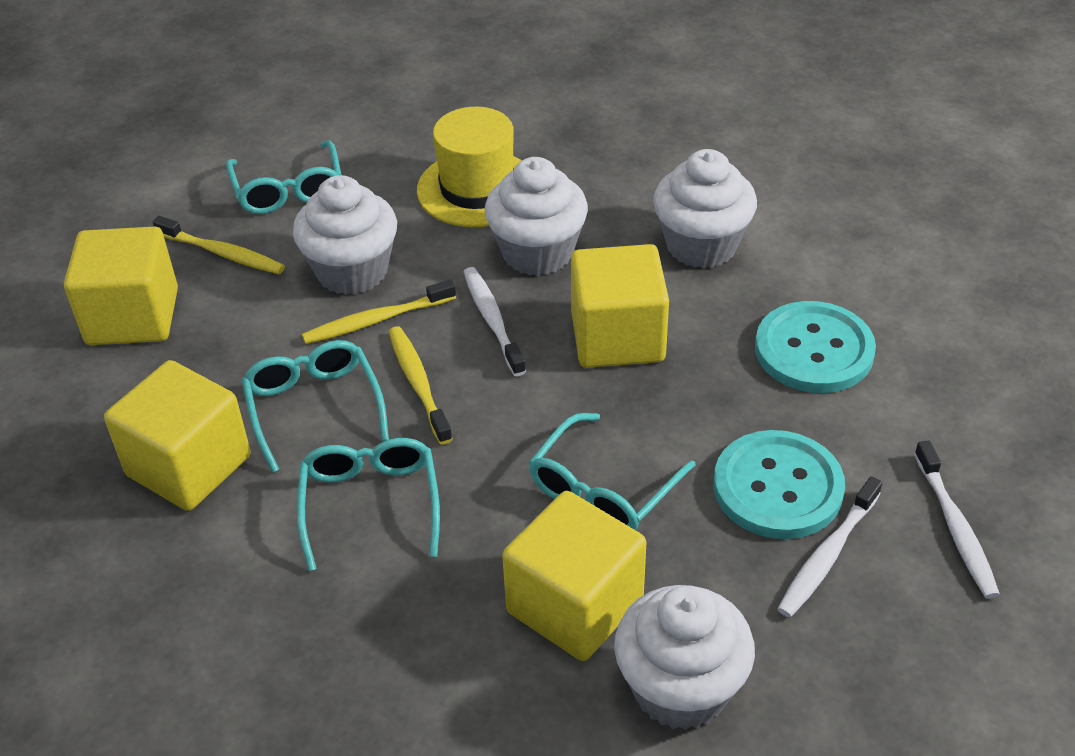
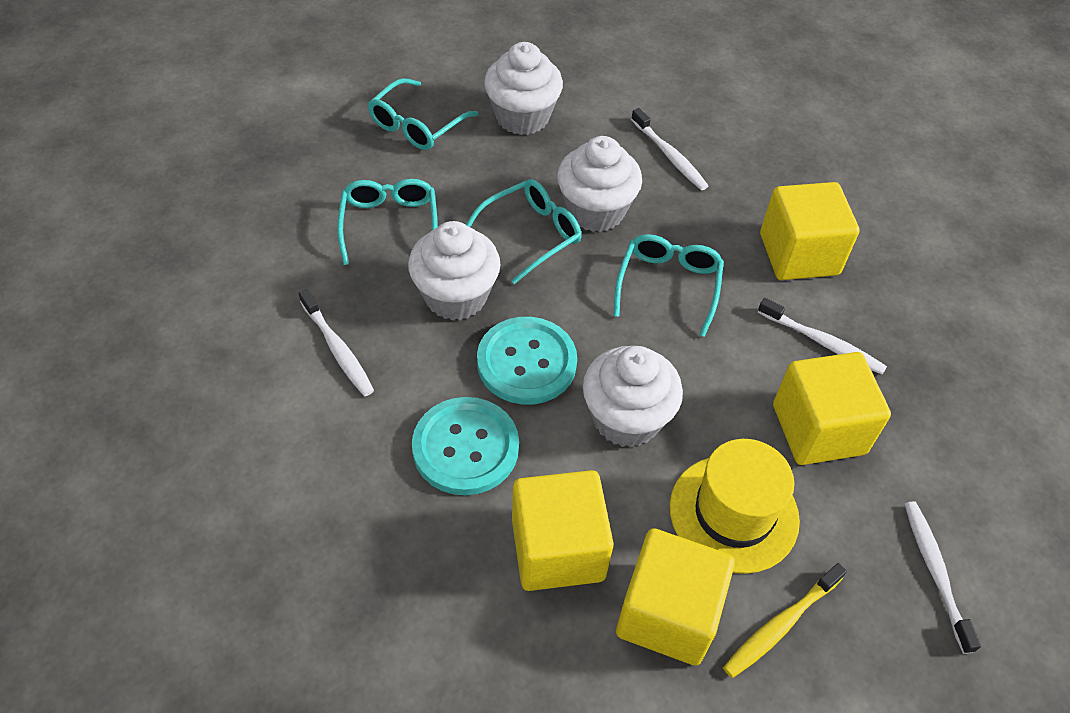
white toothbrush: [464,267,526,376] [777,476,882,618] [914,440,1000,599] = 3 -> [299,289,374,396] [631,108,708,190] [758,298,887,375] [904,501,981,654] = 4
yellow toothbrush: [153,216,285,274] [302,279,456,344] [388,326,453,444] = 3 -> [723,563,847,678] = 1

